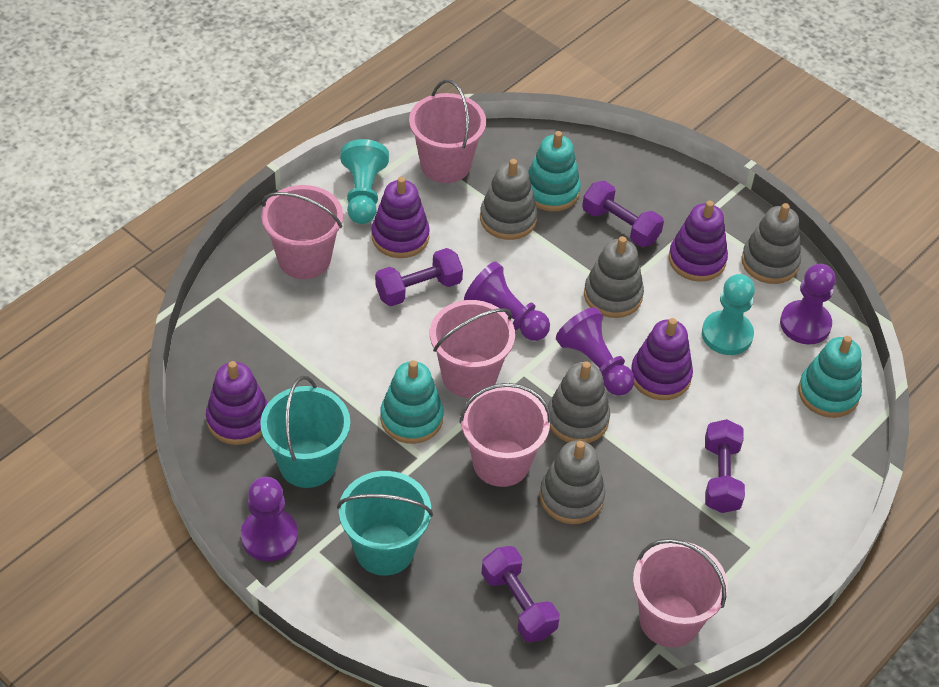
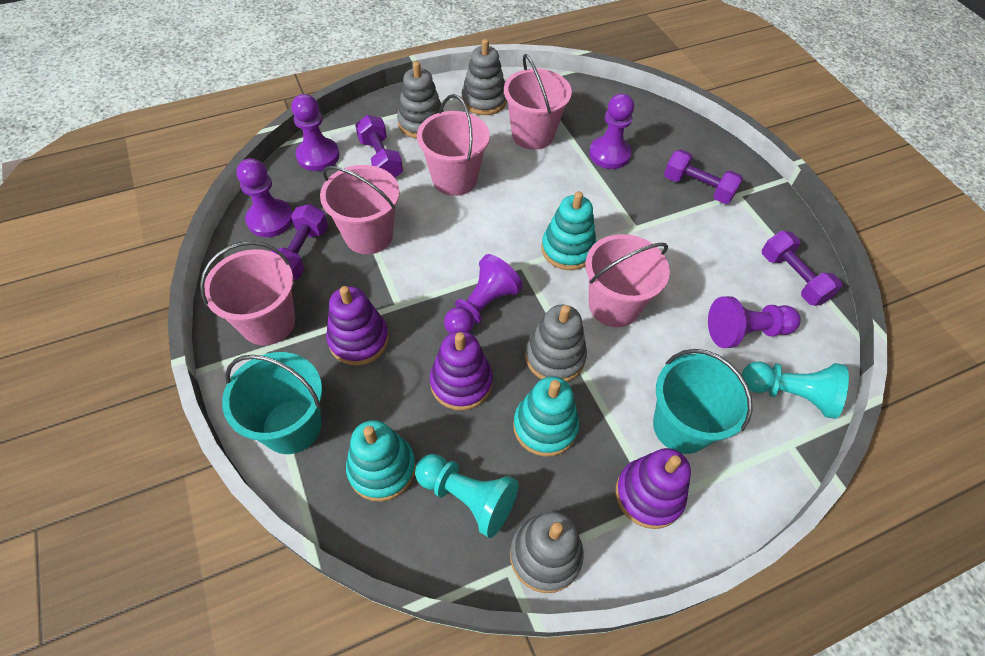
grey stacking toy: [480,159,538,240] [540,440,605,524] [548,361,610,443] [584,236,644,318] [741,203,801,284] = 5 -> [397,61,444,139] [462,39,507,115] [510,512,584,593] [525,305,587,382] = 4
purple pawn: [241,477,298,561] [464,261,550,341] [556,307,635,396] [780,264,836,344] = 4 -> [236,158,293,237] [291,94,339,171] [444,254,523,334] [589,93,634,169] [708,296,801,348] = 5
purple stacking toy: [206,361,268,445] [372,177,430,258] [631,318,693,400] [669,201,728,282] = 4 -> [326,286,389,365] [430,331,493,411] [616,448,691,529] = 3

